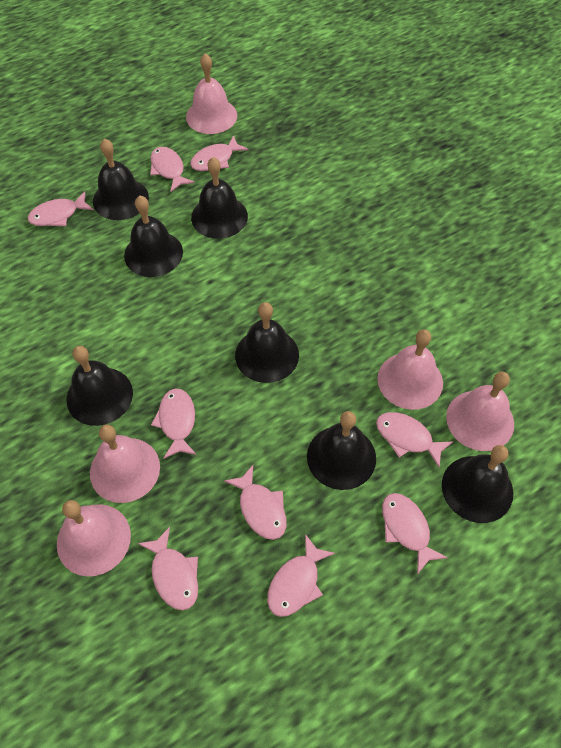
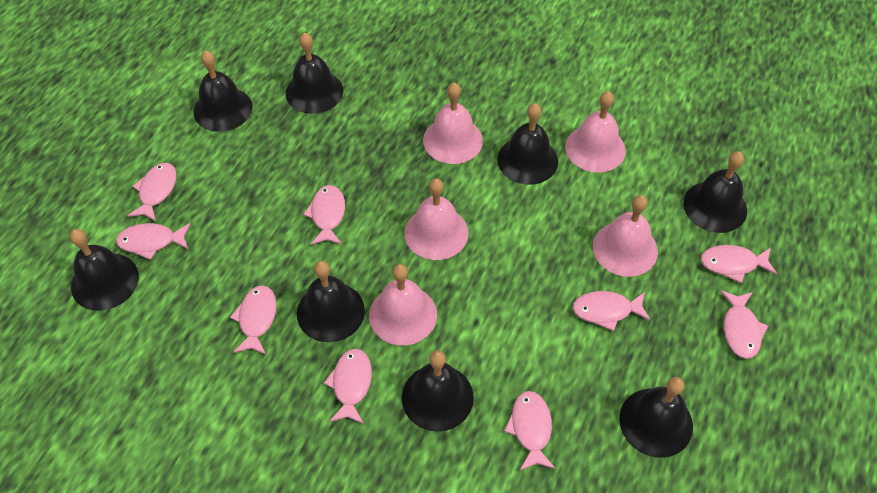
black bell: [66,346,133,426] [93,138,149,220] [124,196,183,277] [191,157,248,239] [235,302,299,383] [307,411,376,490] [442,445,513,523] = 7 -> [70,229,139,311] [193,50,252,132] [286,33,343,114] [297,261,365,342] [402,350,474,432] [497,103,558,185] [619,377,693,458] [683,151,747,233] = 8

